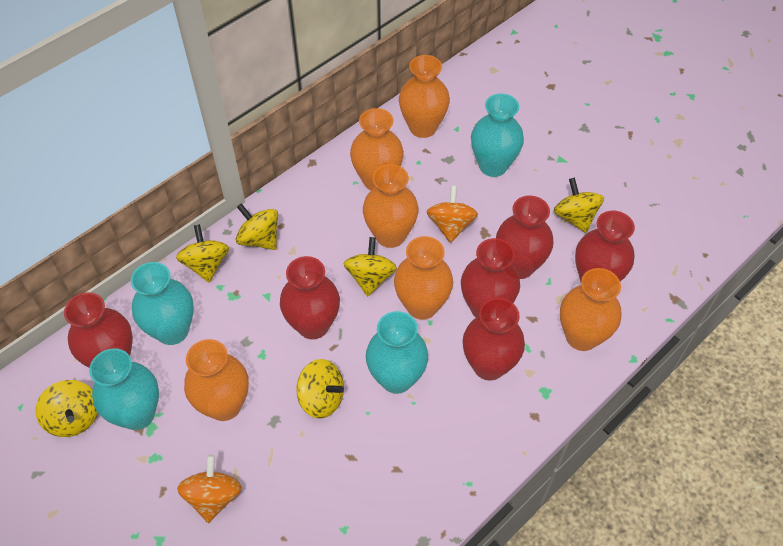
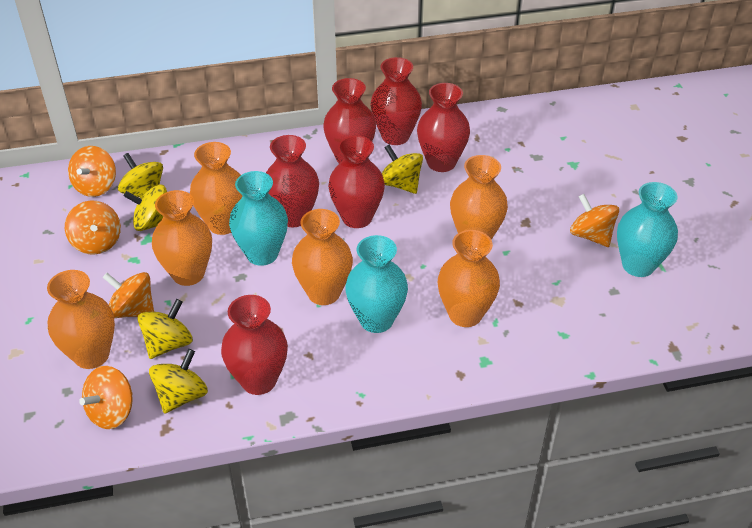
orange spinning top: [177,454,242,523] [427,186,478,243] = 2 -> [65,201,121,255] [68,146,116,197] [79,366,133,429] [102,272,154,318] [570,194,619,247] = 5
turquoise vase: [89,348,159,430] [131,262,194,345] [366,311,428,394] [471,94,524,177] = 4 -> [229,171,288,266] [345,235,408,333] [617,182,678,277] = 3
yellow spinning top: [35,380,98,437] [176,224,229,282] [236,203,278,250] [296,359,344,418] [344,237,397,296] [553,178,604,233] = 6 -> [118,153,163,198] [124,185,167,231] [137,299,193,359] [149,349,208,414] [382,145,423,194] = 5

